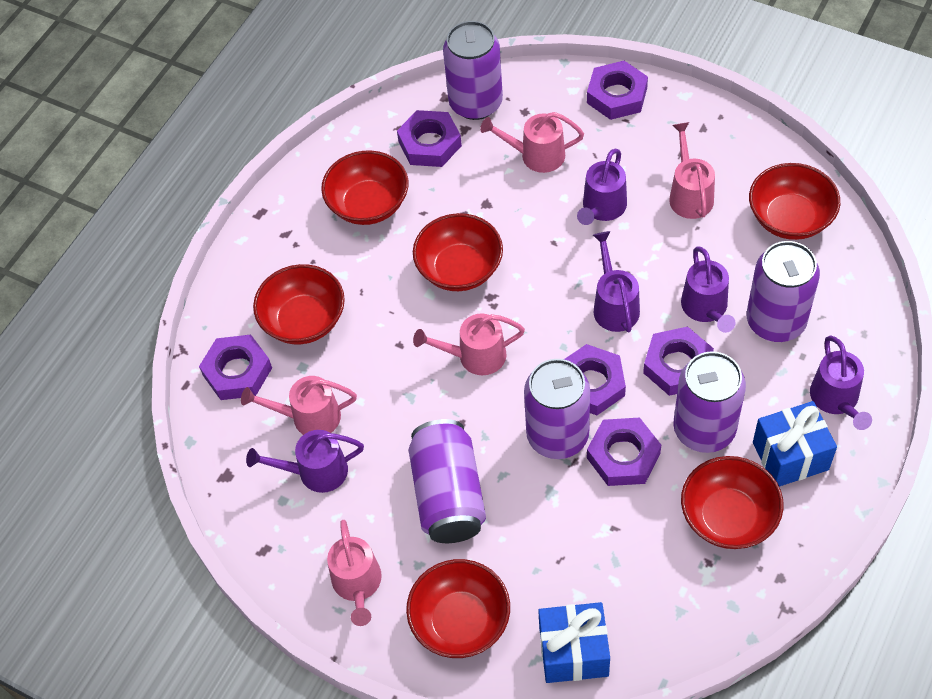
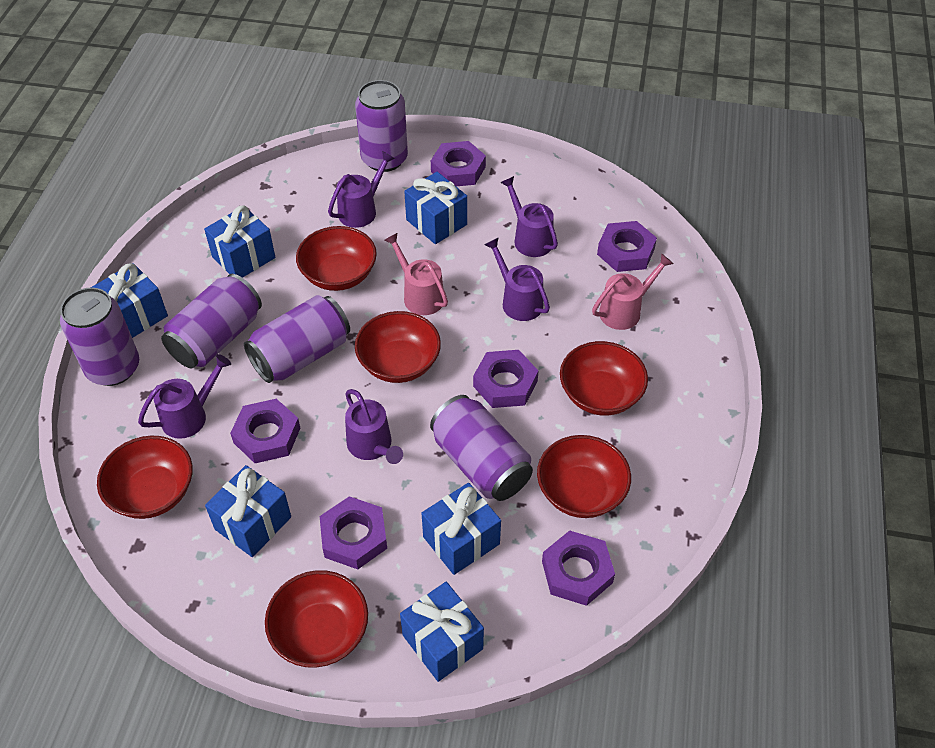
blue gift: [538,602,610,683] [753,401,837,487] = 2 -> [91,263,168,338] [204,206,275,278] [205,465,291,557] [400,582,484,682] [404,172,467,244] [422,483,501,575] = 6
pink watering can: [241,376,357,435] [327,520,382,626] [413,313,525,375] [480,112,584,173] [669,122,715,219] = 5 -> [385,233,448,315] [592,253,673,330] = 2

